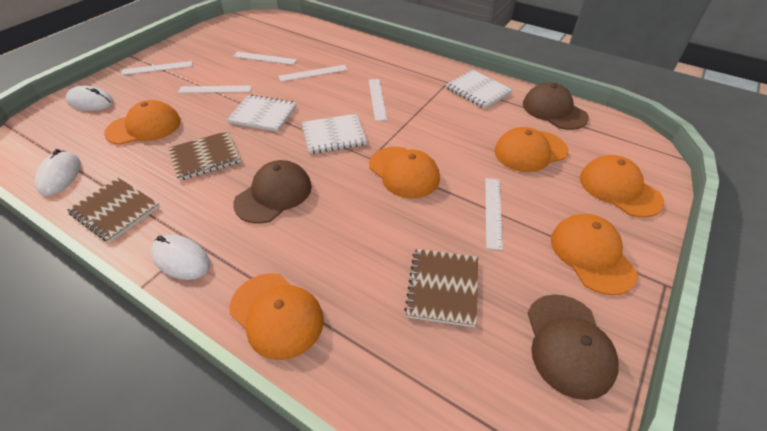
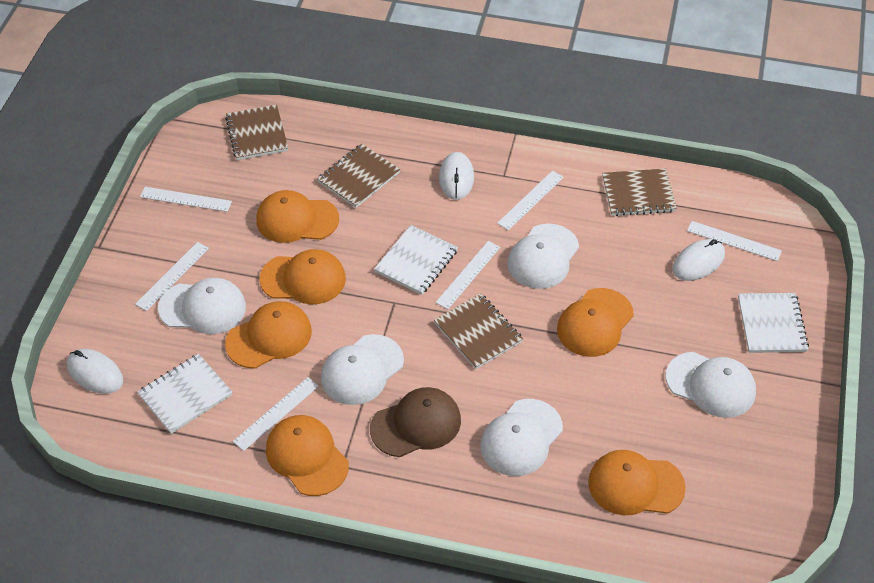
brown cap: [233,160,312,224] [523,82,589,130] [527,294,619,400] = 3 -> [370,387,461,457] = 1
brown notebook: [67,178,160,242] [168,131,241,181] [404,249,478,327] = 3 -> [225,105,288,160] [317,144,400,208] [434,293,523,369] [602,169,677,216] = 4
white cap: none = 0 -> [158,278,246,334] [321,334,404,405] [480,399,563,476] [507,224,579,289] [666,352,756,418] = 5

